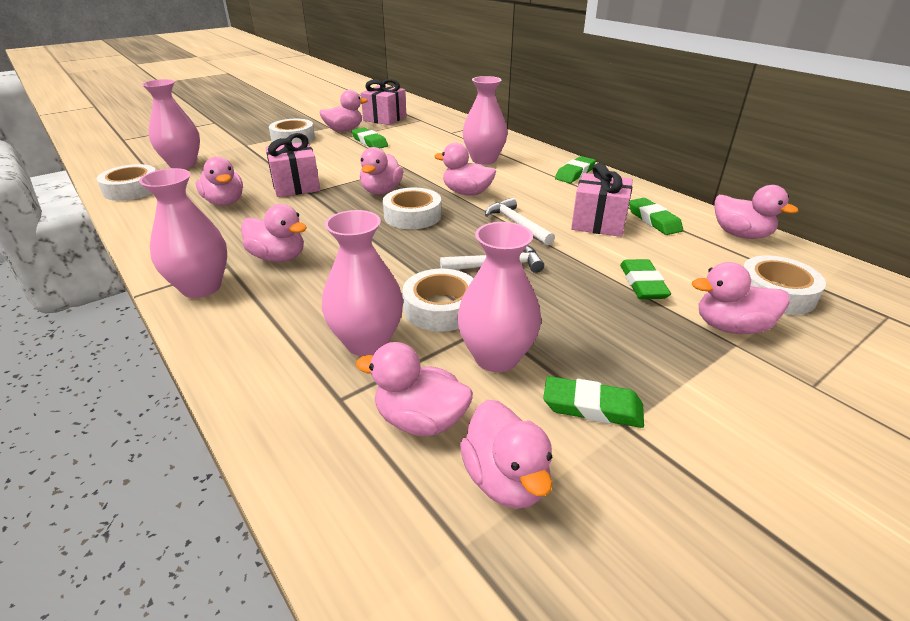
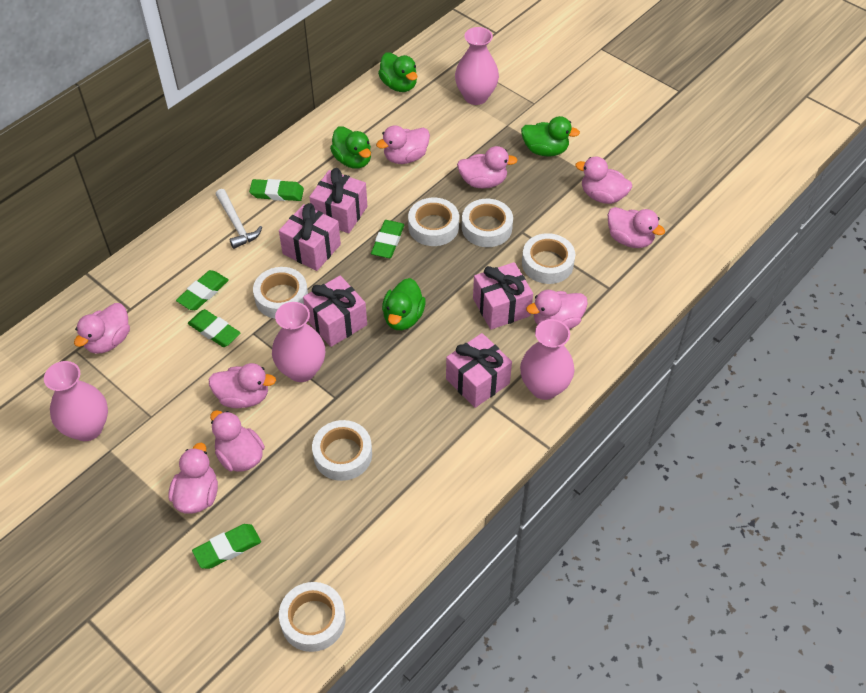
green duck: none = 0 -> [330,126,371,169] [378,53,417,92] [382,278,426,330] [521,116,580,157] = 4
pink gift: [266,133,320,197] [361,79,407,125] [571,163,633,237] = 3 -> [279,203,341,271] [303,276,367,347] [309,168,367,233] [446,333,512,408] [473,262,533,330] = 5
pink vase: [139,168,227,298] [142,79,200,169] [322,210,403,356] [457,222,541,372] [463,76,508,165] = 5 -> [44,361,108,441] [272,302,325,382] [455,27,499,105] [520,319,575,400] = 4
white hammer: [440,245,544,273] [485,198,555,246] = 2 -> [215,189,262,249] = 1
white tape: [96,164,156,201] [269,119,315,143] [383,188,441,229] [402,269,474,331] [743,255,826,315] = 5 -> [253,267,308,319] [279,582,346,652] [312,420,372,481] [408,198,459,246] [462,199,513,247] [522,233,575,284] = 6

